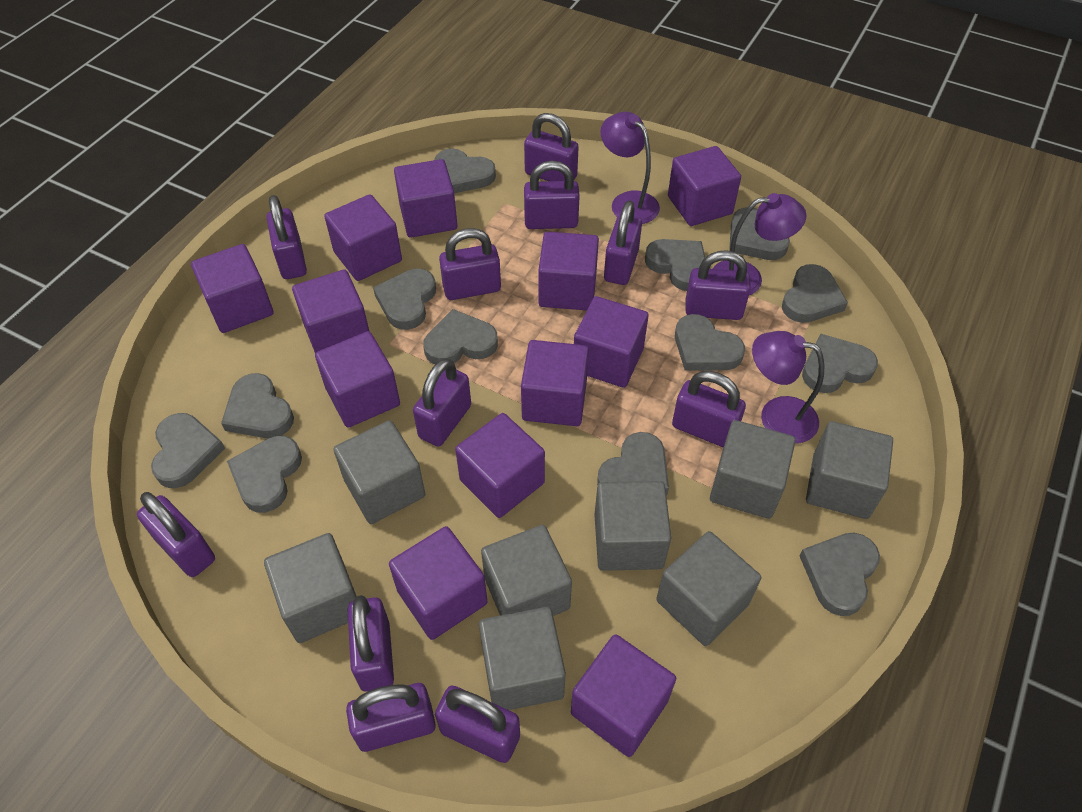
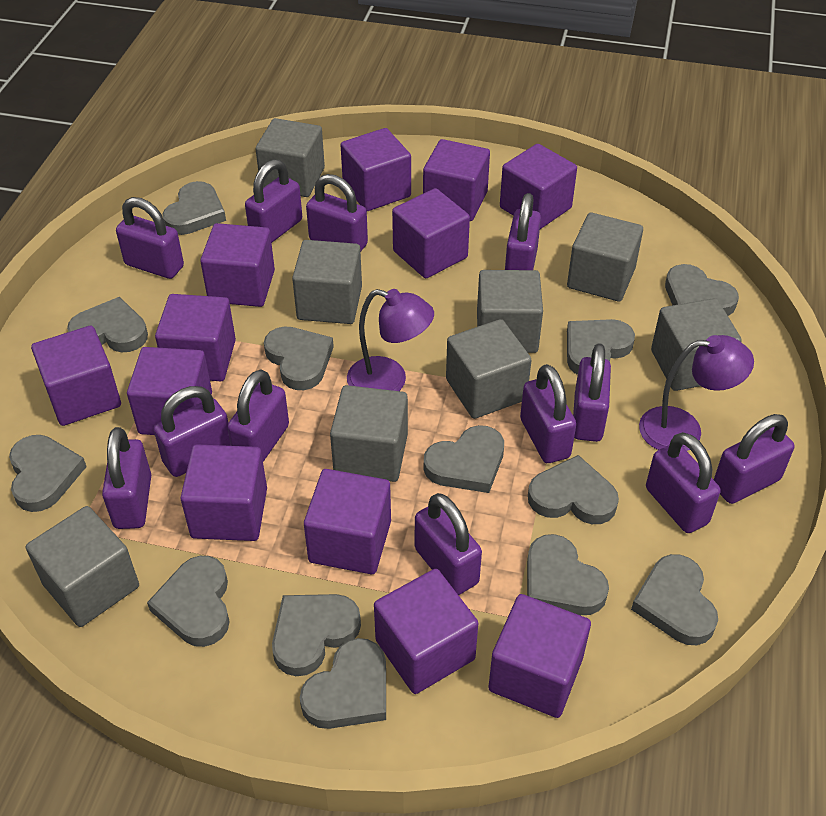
purple lamp: [600,112,660,224] [713,193,807,295] [752,331,824,444] = 3 -> [347,289,434,391] [639,335,754,451] = 2

